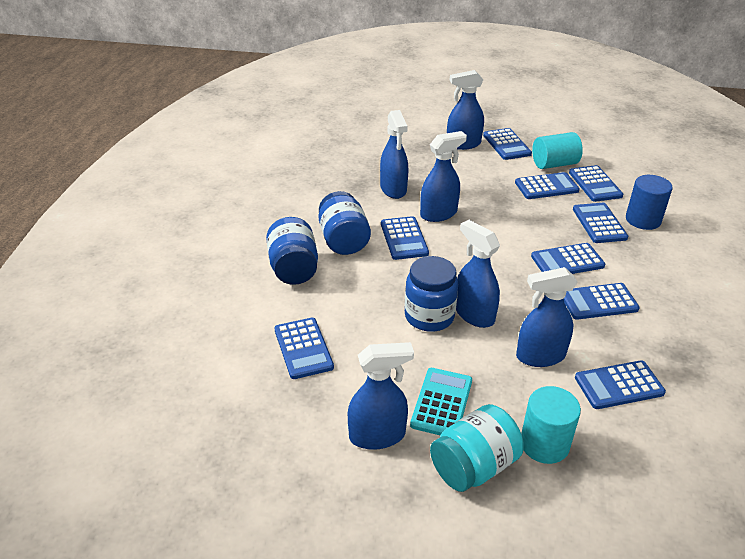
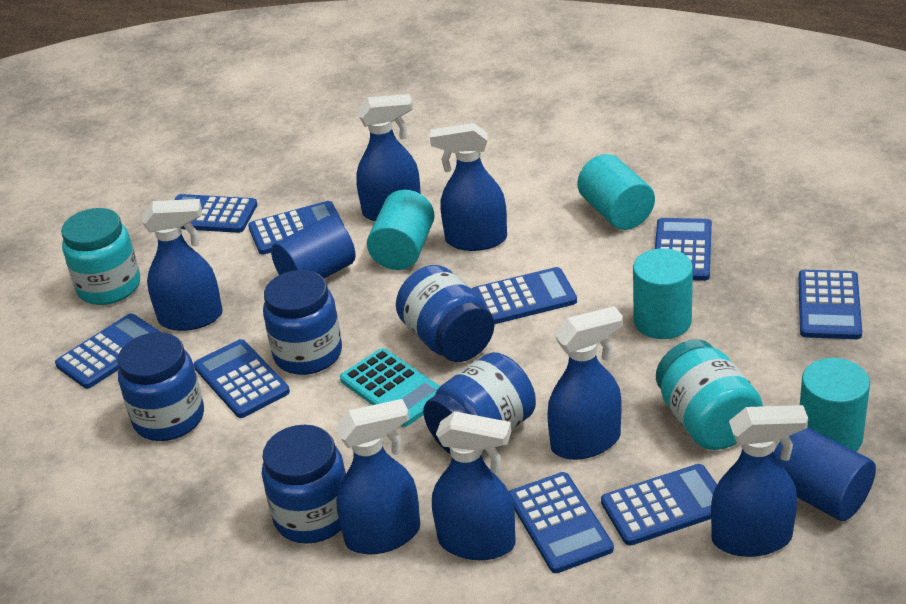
blue cylinder: [626,175,673,230] = 1 -> [271,216,355,279] [774,427,876,521] = 2
blue jar: [266,217,318,285] [319,191,371,255] [405,256,458,332] = 3 -> [117,332,204,441] [262,425,346,544] [263,270,342,375] [396,265,494,362] [423,352,536,454] = 5
blue spray bottle: [348,342,414,450] [380,110,408,199] [420,131,467,222] [447,70,484,150] [456,220,500,328] [516,267,577,367] = 6 -> [142,199,223,331] [336,399,421,554] [356,94,421,221] [430,123,507,251] [432,411,515,560] [547,306,623,460] [711,405,808,557] = 7
turquoise cylinder: [521,386,581,464] [532,132,583,169] = 2 -> [367,190,435,270] [577,154,655,230] [633,248,693,339] [800,358,870,452] = 4
turquoise jar: [430,404,524,492] = 1 -> [61,208,140,305] [656,339,763,450] = 2

